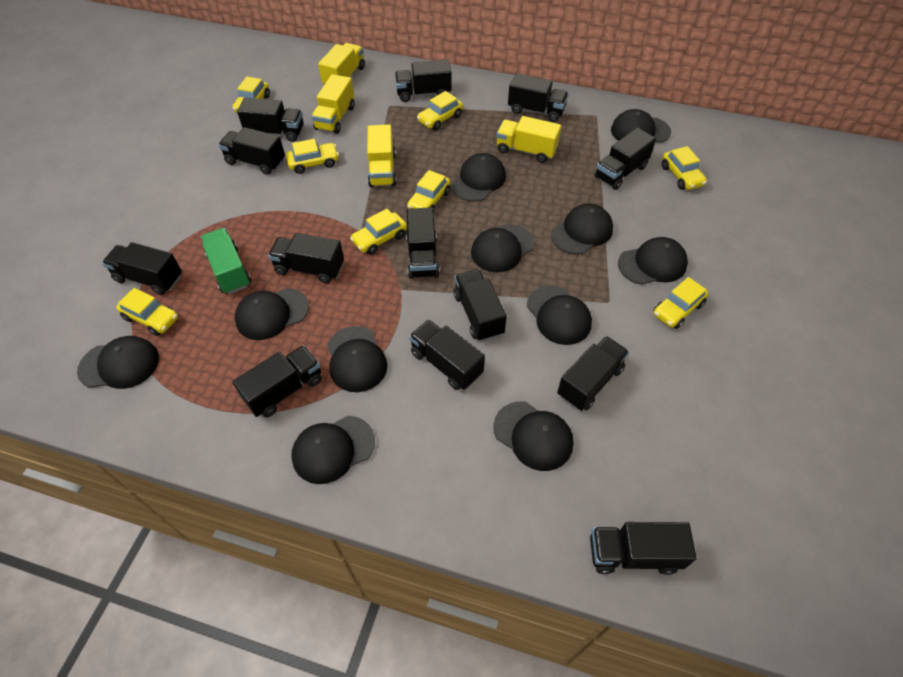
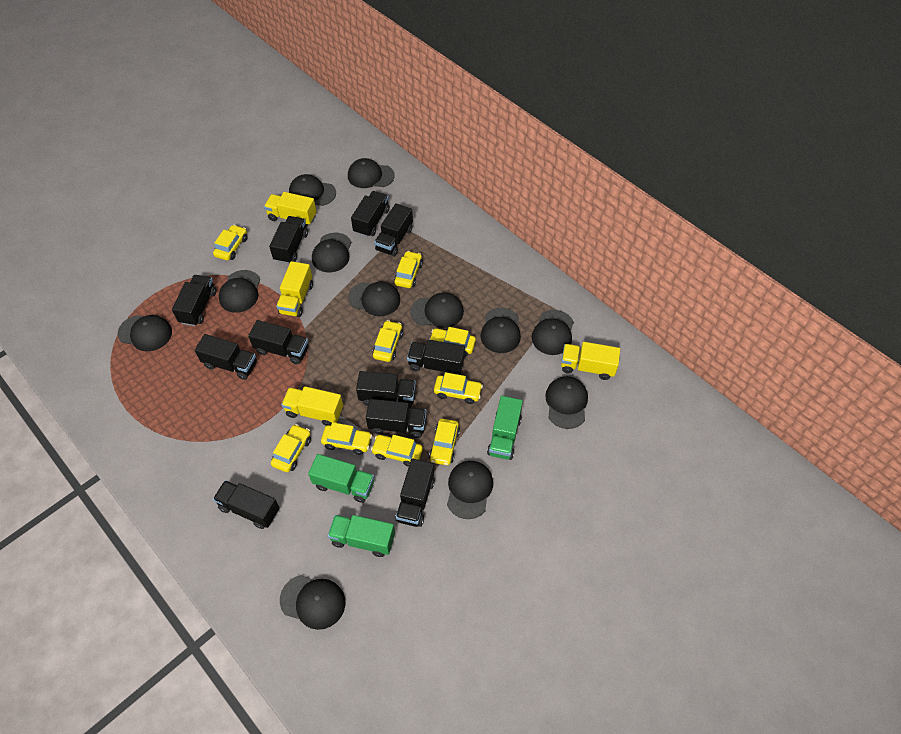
black cap: [77,336,159,389] [235,288,309,340] [291,416,375,484] [327,326,387,392] [451,153,506,202] [471,224,535,273] [493,401,574,471] [527,285,592,345] [551,204,613,255] [611,109,671,142] [618,237,688,285] = 11 -> [118,315,172,352] [219,270,260,313] [280,575,345,630] [289,174,336,206] [312,233,351,272] [348,158,395,188] [348,281,400,316] [410,292,464,328] [447,461,493,519] [480,308,521,353] [531,310,574,355] [545,376,588,429] = 12
black truck: [102,242,182,295] [218,127,285,175] [232,345,322,417] [237,98,304,142] [268,233,344,283] [395,59,452,102] [406,207,440,279] [409,319,485,390] [454,269,507,341] [508,73,569,122] [557,336,629,411] [590,522,697,575] [594,128,656,190] = 13 -> [172,275,216,326] [195,334,257,380] [213,480,280,529] [248,320,309,364] [269,216,308,264] [351,191,390,237] [356,371,416,409] [366,399,427,438] [374,203,413,257] [395,459,435,527] [407,340,465,375] = 11
green truck: [201,228,251,294] = 1 -> [308,454,374,503] [328,515,395,557] [487,396,523,460] = 3
yellow car: [116,288,178,336] [232,77,270,113] [286,139,339,174] [350,209,407,255] [407,170,450,213] [417,91,463,130] [653,277,709,329] [662,146,707,190] = 8 -> [213,225,248,261] [271,424,311,472] [321,422,372,455] [371,435,423,467] [372,320,403,362] [394,251,423,288] [429,327,476,357] [429,419,460,465] [434,372,483,404] = 9

